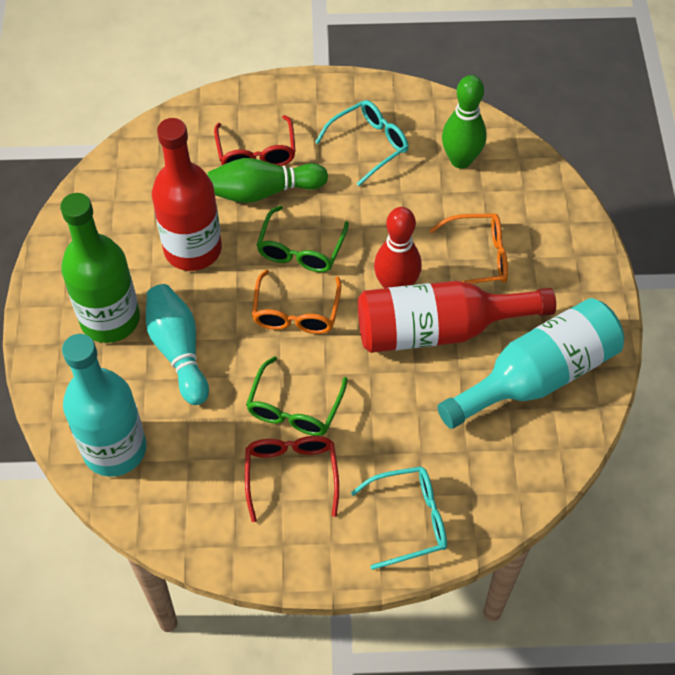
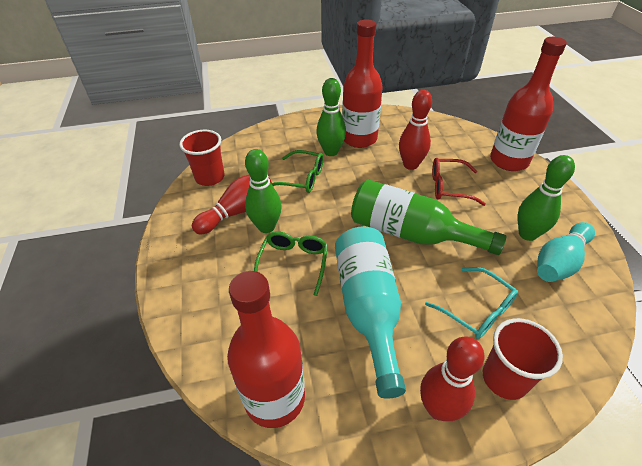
green bowling pin: [207,158,328,203] [442,75,487,169] = 2 -> [245,149,281,233] [316,78,346,156] [517,155,575,241] = 3
orange glasses: [252,270,341,334] [430,213,508,284] = 2 -> none = 0
red bottle: [152,118,222,271] [358,281,556,353] = 2 -> [227,271,305,428] [342,19,383,148] [490,37,567,171] = 3
red bowling pin: [374,207,422,288] = 1 -> [192,175,272,235] [399,90,432,170] [420,337,484,421] = 3
red cup: none = 0 -> [179,130,224,186] [483,318,563,400] = 2
red glasses: [214,115,296,166] [245,436,339,522] = 2 -> [432,158,486,206] = 1
turquoise bottle: [62,334,146,477] [437,298,624,429] = 2 -> [335,227,406,399] = 1
turquoise glasses: [315,100,409,186] [351,466,447,570] = 2 -> [425,267,518,339] = 1

